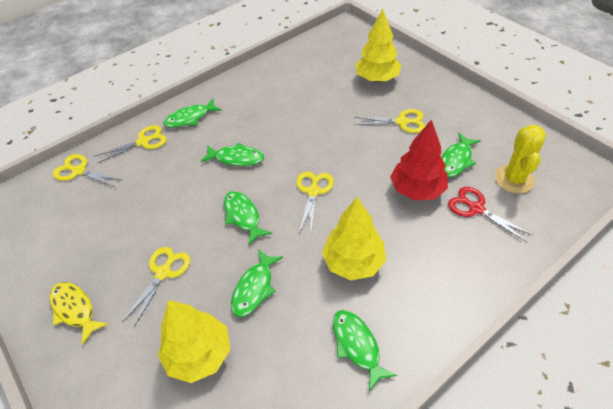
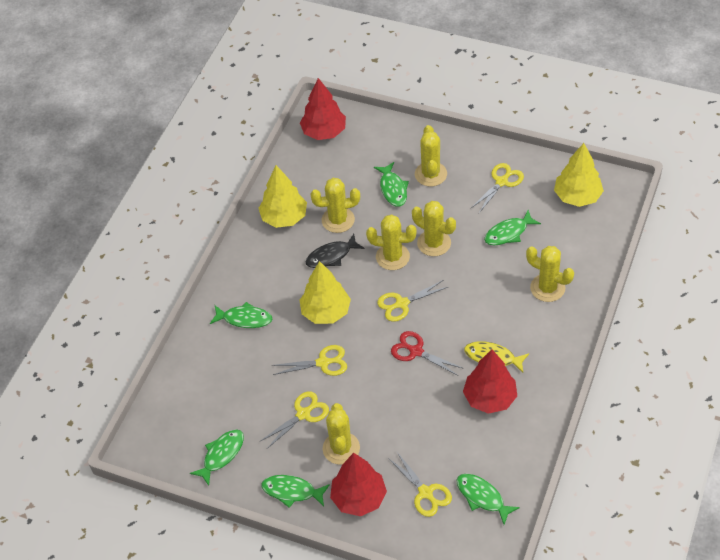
black fish: none = 0 -> [305,234,364,268] = 1
red tree: [390,119,448,201] = 1 -> [300,78,346,140] [330,453,387,516] [463,350,517,414] = 3
yellow cactus: [495,125,546,193] = 1 -> [310,178,360,233] [323,403,360,465] [366,214,417,270] [412,201,456,256] [415,125,447,186] [526,246,574,302] = 6

